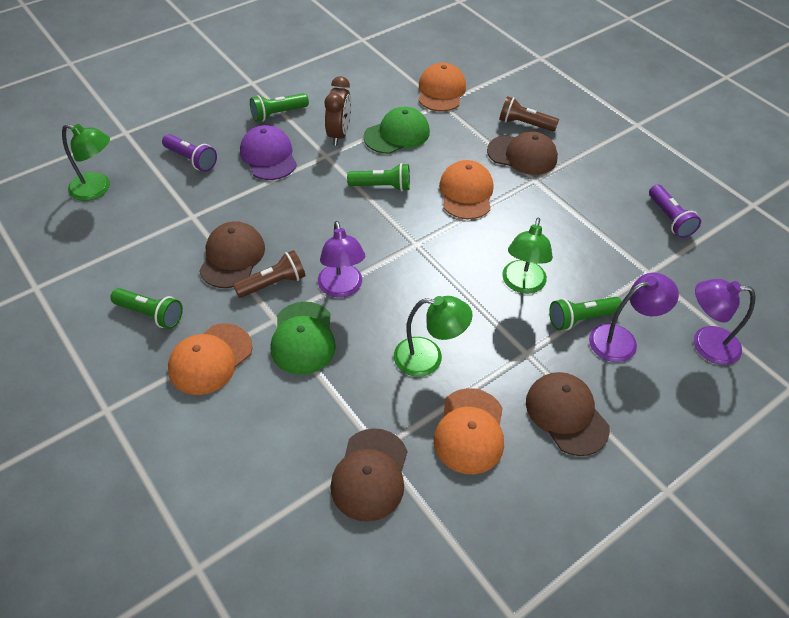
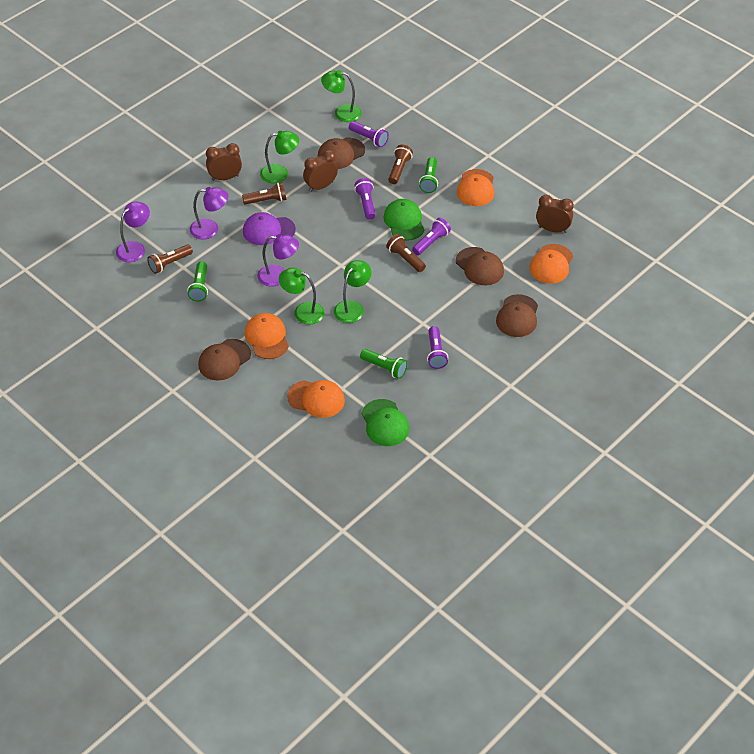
brown clock: [325,76,351,146] = 1 -> [206,143,242,181] [303,150,338,192] [536,195,574,233] = 3
brown flashlight: [233,250,305,298] [499,96,559,132] = 2 -> [147,244,193,274] [242,182,287,205] [386,234,426,272] [388,145,413,184] = 4
green flashlight: [110,288,183,329] [250,93,309,122] [347,163,410,191] [549,297,622,330] = 4 -> [187,261,208,302] [360,349,408,379] [419,157,438,193] = 3
green lamp: [62,124,110,201] [394,296,473,377] [502,217,553,294] = 3 -> [260,131,299,183] [279,268,324,325] [321,70,362,122] [334,260,371,323] = 4
purple flashlight: [162,134,217,172] [649,184,701,238] = 2 -> [349,121,389,147] [354,178,375,220] [412,218,451,255] [427,326,448,369] = 4

